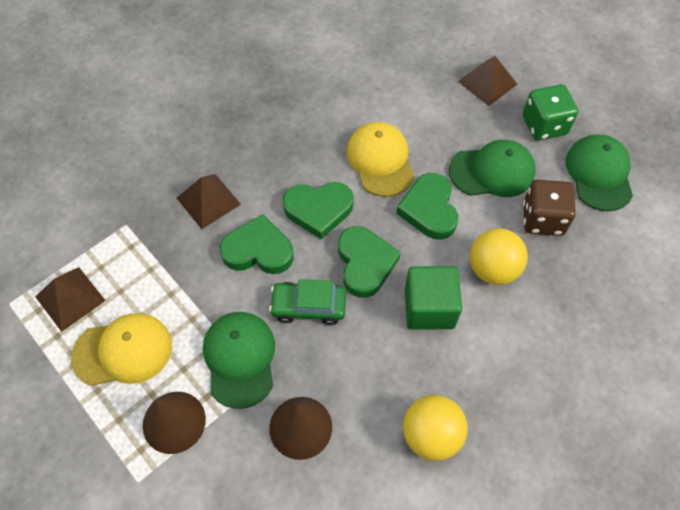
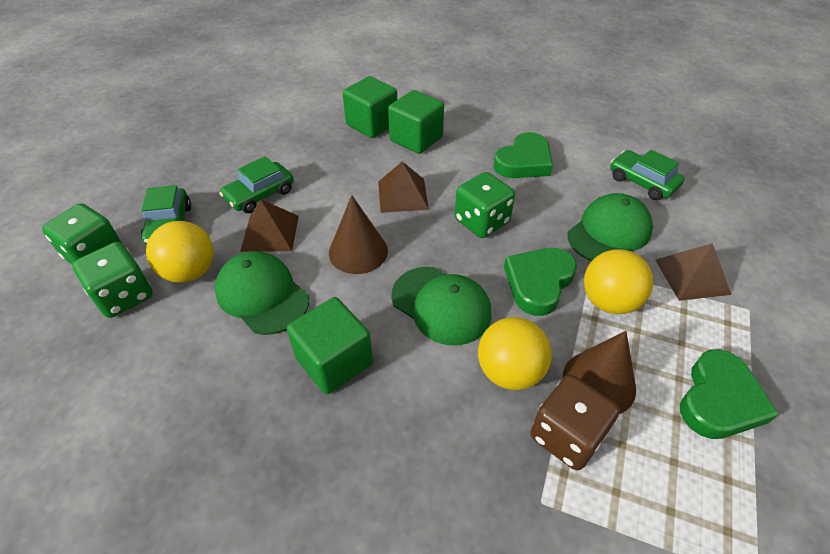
green car: [269,279,346,325] = 1 -> [141,185,191,245] [219,156,294,213] [610,150,684,200] = 3
green cube: [405,266,462,330] = 1 -> [287,297,373,394] [342,76,397,138] [388,90,444,154] = 3
green dice: [523,84,578,141] = 1 -> [42,203,122,264] [72,242,153,318] [455,172,515,238] = 3
green heart: [220,214,294,274] [283,182,354,240] [338,226,401,298] [396,173,458,240] = 4 -> [493,132,553,178] [504,248,577,316] [680,349,779,439] = 3
yellow ball: [403,395,468,461] [470,228,528,285] = 2 -> [146,221,214,283] [478,317,552,390] [584,249,653,314] = 3
yellow cap: [71,313,172,386] [347,122,415,197] = 2 -> none = 0

